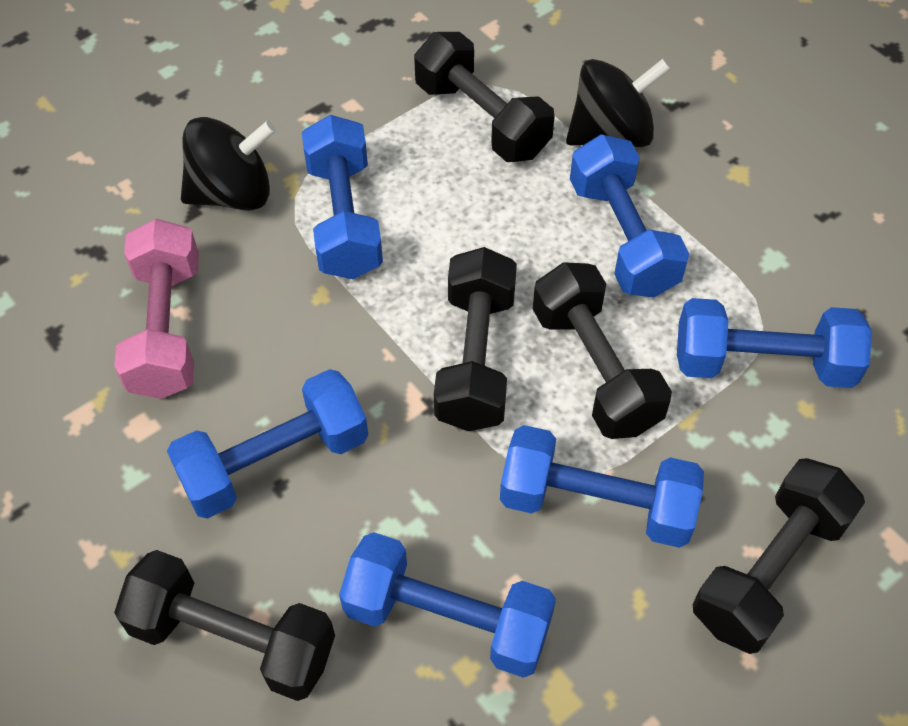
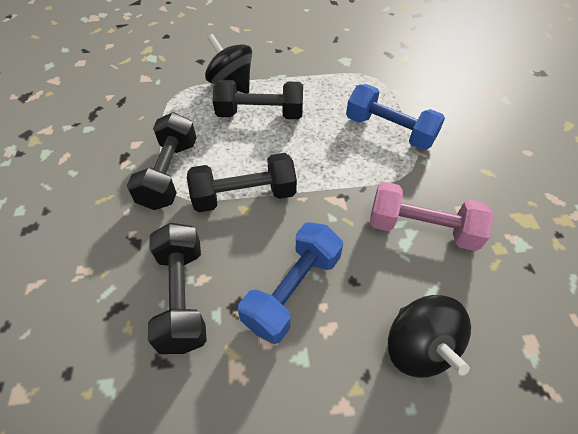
black dumbbell: [114,550,335,701] [414,32,555,162] [434,247,517,431] [533,262,672,439] [693,458,865,654] = 5 -> [127,112,196,210] [148,223,207,354] [187,153,297,212] [213,80,303,119] = 4
blue dumbbell: [167,369,368,519] [302,115,383,279] [339,532,556,678] [500,425,704,548] [570,134,689,297] [677,298,872,388] = 6 -> [238,222,343,344] [346,84,445,150] = 2

